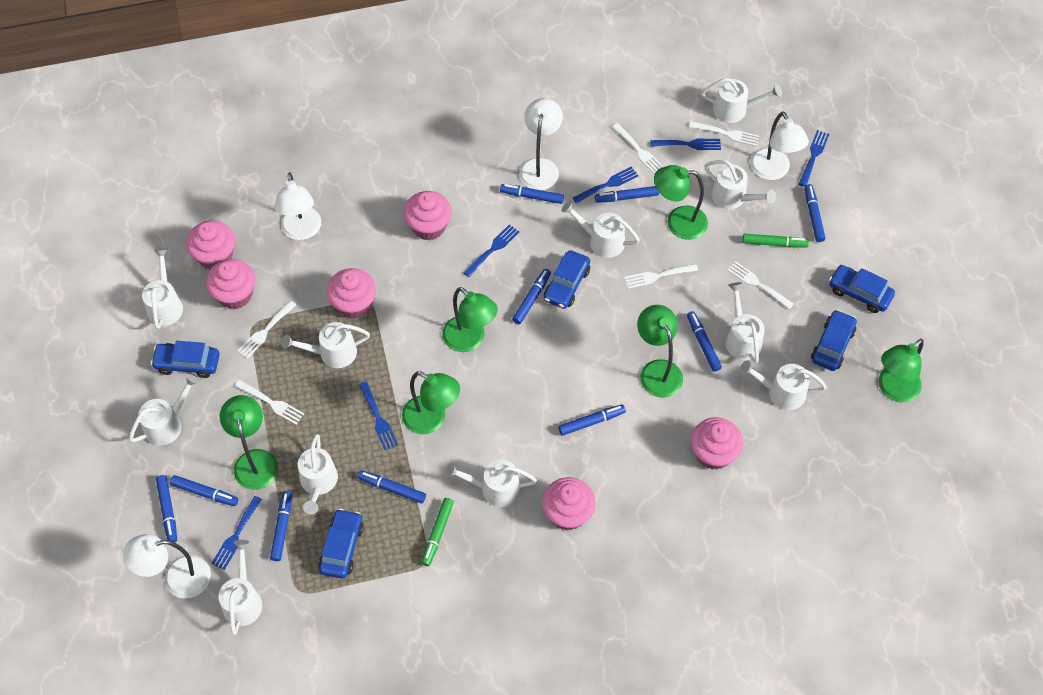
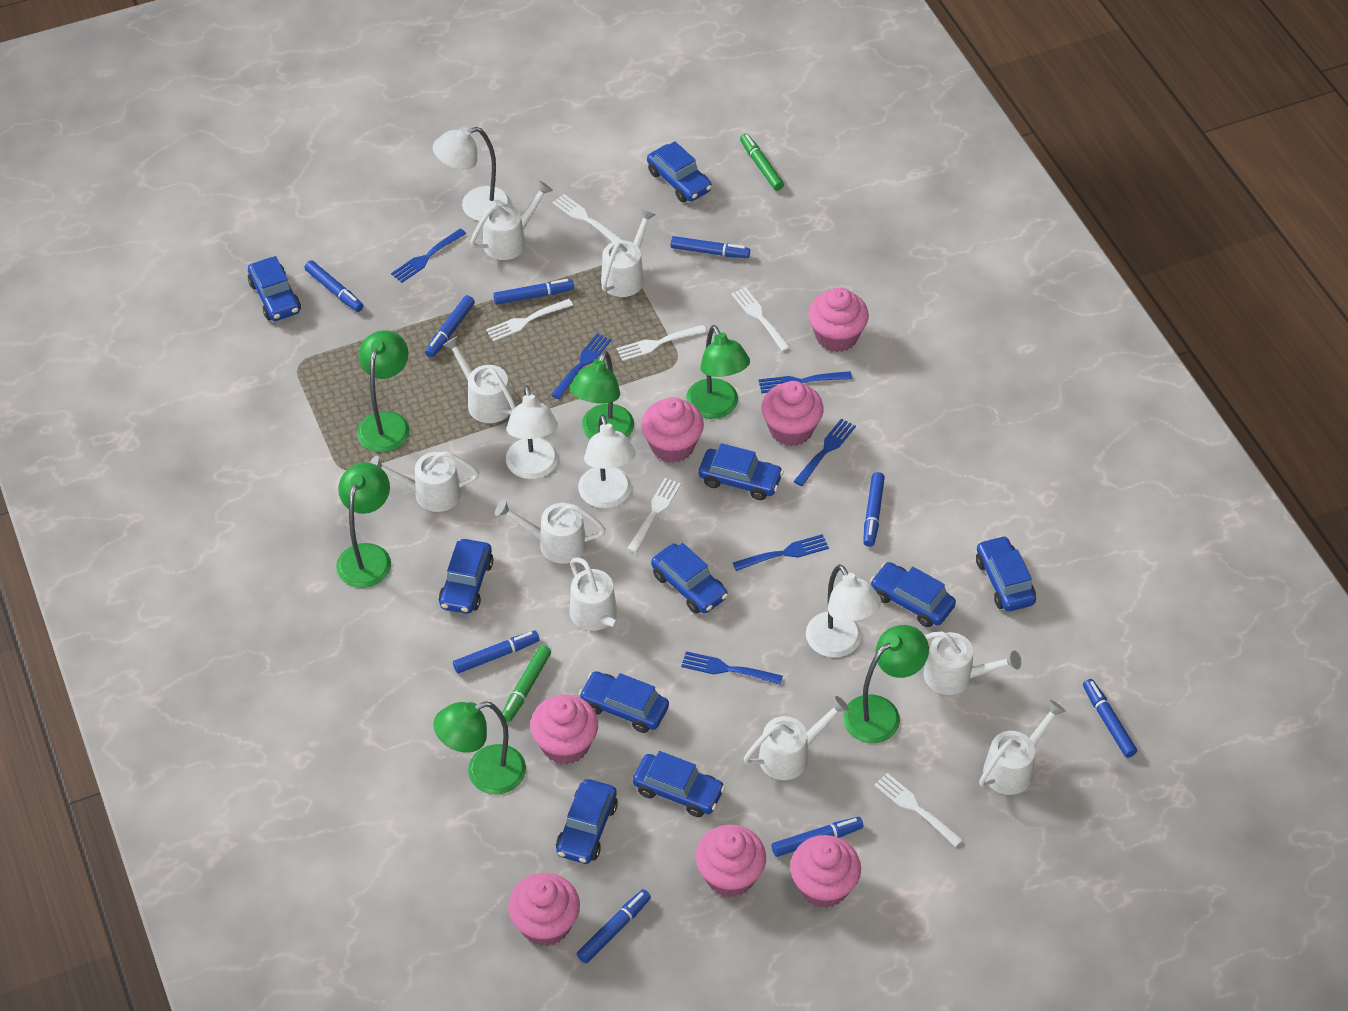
blue car: [151,341,220,378] [319,509,364,579] [544,250,590,309] [811,310,857,371] [829,265,895,313] = 5 -> [248,256,301,321] [439,539,493,614] [556,779,618,864] [579,671,669,733] [633,751,725,817] [647,141,712,202] [651,543,728,614] [699,443,784,500] [870,562,956,627] [976,535,1036,612] = 10
blue marker: [156,475,177,542] [170,475,238,506] [270,491,292,561] [358,470,426,503] [500,184,564,204] [512,269,551,324] [558,404,626,436] [595,186,659,203] [687,311,722,372] [805,184,825,242] = 10 -> [304,260,363,312] [425,295,475,358] [453,631,540,673] [493,279,574,305] [577,889,651,964] [671,236,750,258] [772,817,863,857] [863,472,885,547] [1083,679,1137,758] = 9
pink cupcake: [186,221,235,270] [206,259,255,309] [327,268,376,319] [404,191,452,241] [542,477,596,531] [691,417,743,470] = 6 -> [508,873,580,946] [530,695,598,765] [641,397,704,463] [696,825,766,897] [762,381,824,446] [790,835,861,908] [808,288,869,352] = 7
white watering can: [129,374,199,445] [142,249,183,329] [219,540,262,635] [282,322,370,368] [298,434,338,514] [445,460,537,507] [561,201,640,258] [701,78,782,123] [705,160,776,209] [726,282,764,363] [740,361,827,410] = 11 -> [370,451,479,512] [443,336,516,423] [470,181,553,260] [495,499,606,564] [570,557,631,636] [601,209,656,297] [744,696,849,780] [923,631,1021,695] [979,700,1066,795] = 9

